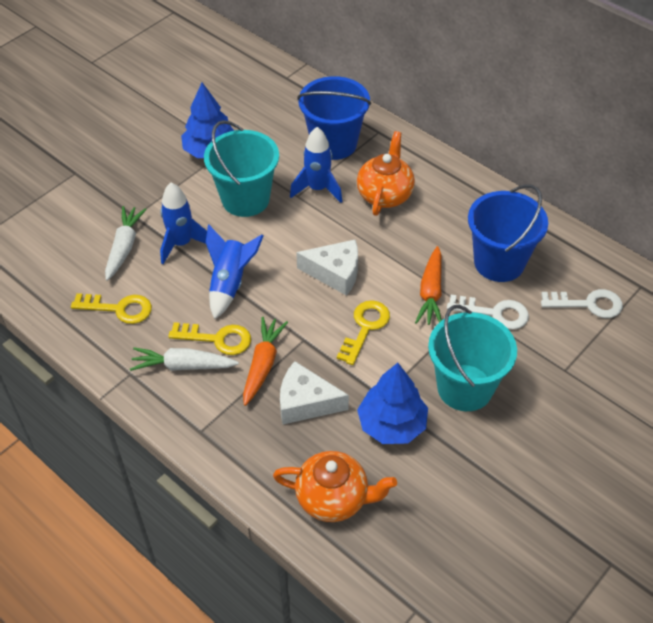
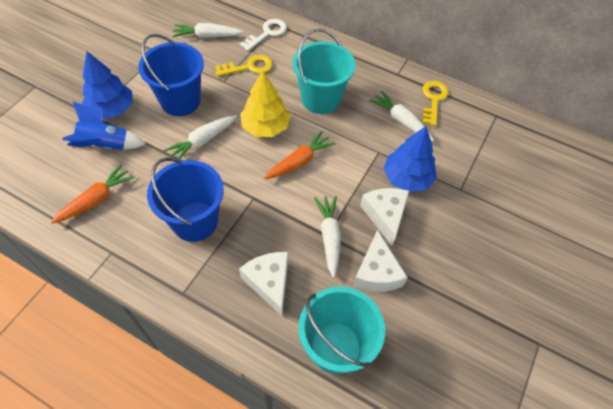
blue rocket: [160,182,207,264] [206,225,264,320] [290,127,342,203] = 3 -> [62,101,146,150] = 1
orange teapot: [273,451,397,522] [357,131,415,216] = 2 -> none = 0
white carrot: [105,206,147,281] [130,347,239,371] = 2 -> [164,115,237,160] [172,23,244,38] [314,196,341,278] [369,91,434,141] = 4
white cheese: [280,361,349,424] [296,239,358,296] = 2 -> [239,252,288,316] [353,230,408,292] [360,188,409,246] = 3
white key: [447,295,529,330] [541,289,623,318] = 2 -> [240,19,287,51] = 1
yellow key: [71,293,152,324] [168,322,251,355] [337,300,390,365] = 3 -> [215,55,273,76] [423,81,449,126] = 2
yellow tree: none = 0 -> [240,70,291,137] = 1

